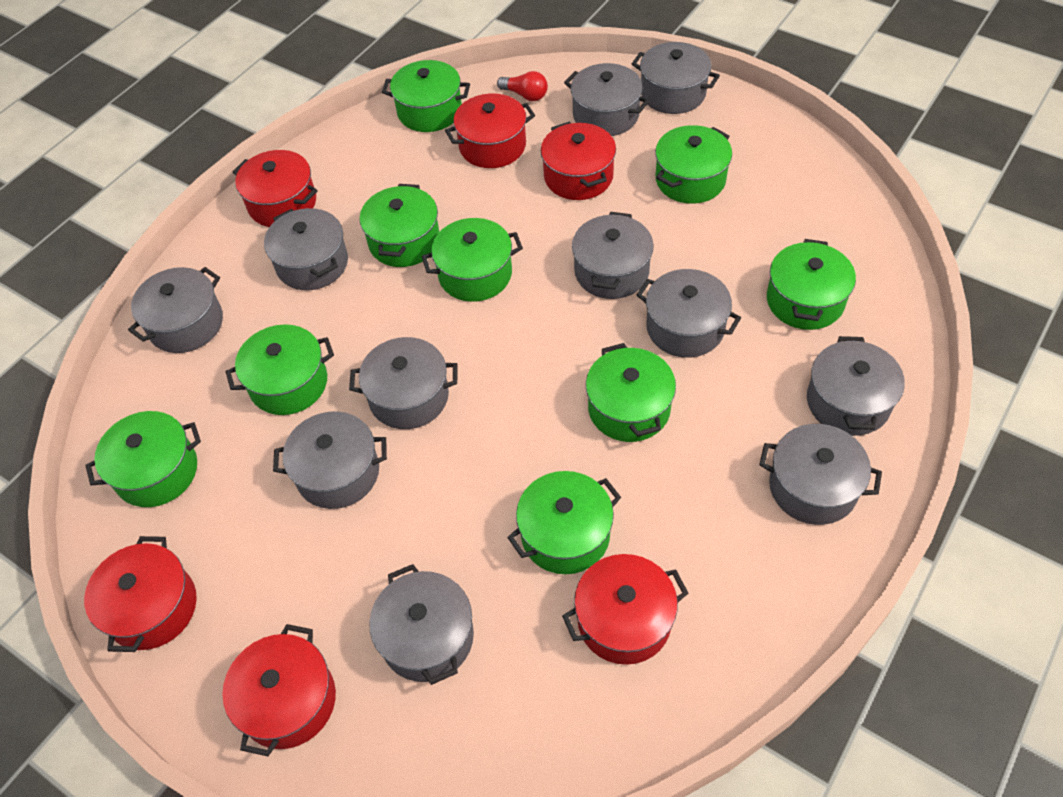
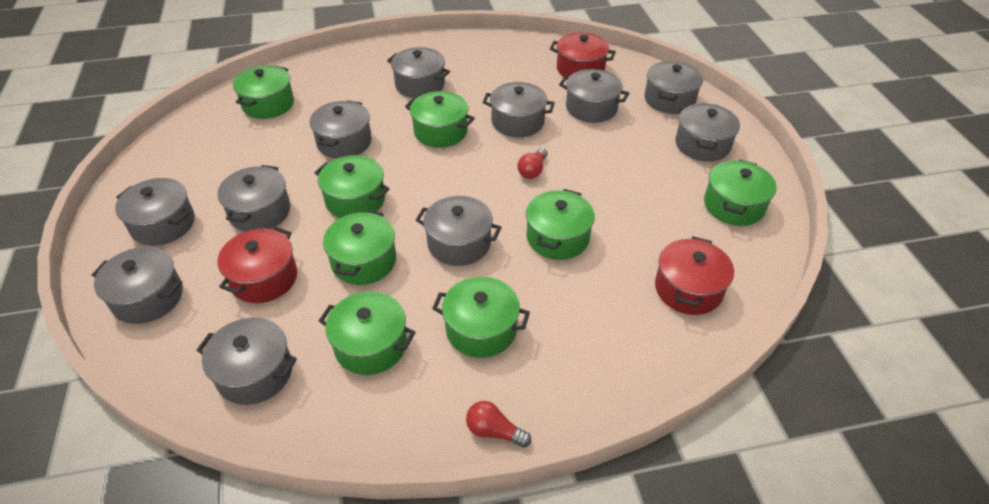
green pot: [85,411,201,507] [226,324,334,415] [360,184,439,267] [382,60,470,132] [422,218,523,302] [507,471,621,574] [586,343,676,442] [655,125,732,204] [767,239,856,330] = 9 -> [233,66,294,119] [315,155,390,218] [319,291,416,375] [323,210,396,285] [405,91,475,148] [432,276,530,358] [526,189,595,260] [704,160,777,226] = 8
red light bulb: [497,71,548,101] = 1 -> [466,401,531,448] [517,148,548,179] = 2
red pot: [84,536,197,652] [222,624,336,756] [233,150,317,227] [445,94,535,168] [541,122,616,200] [562,554,688,665] = 6 -> [218,227,297,303] [550,32,616,77] [655,236,734,315] = 3

